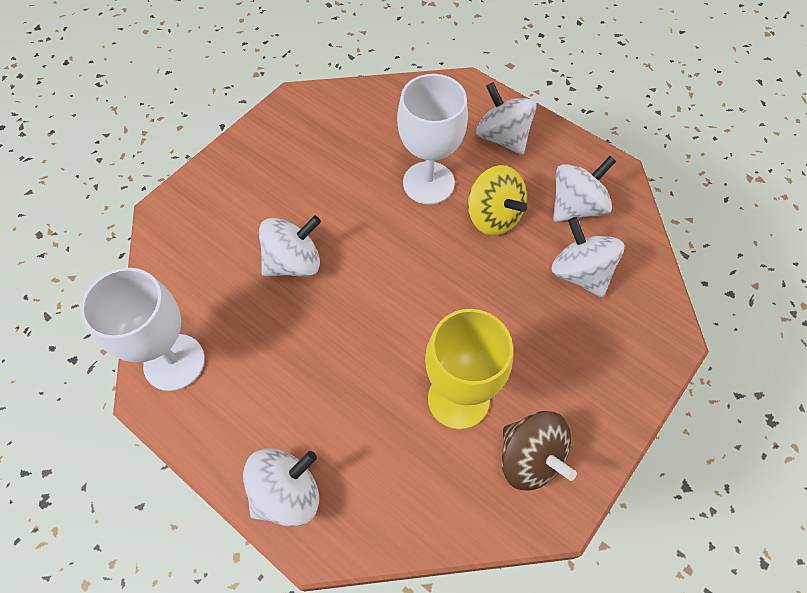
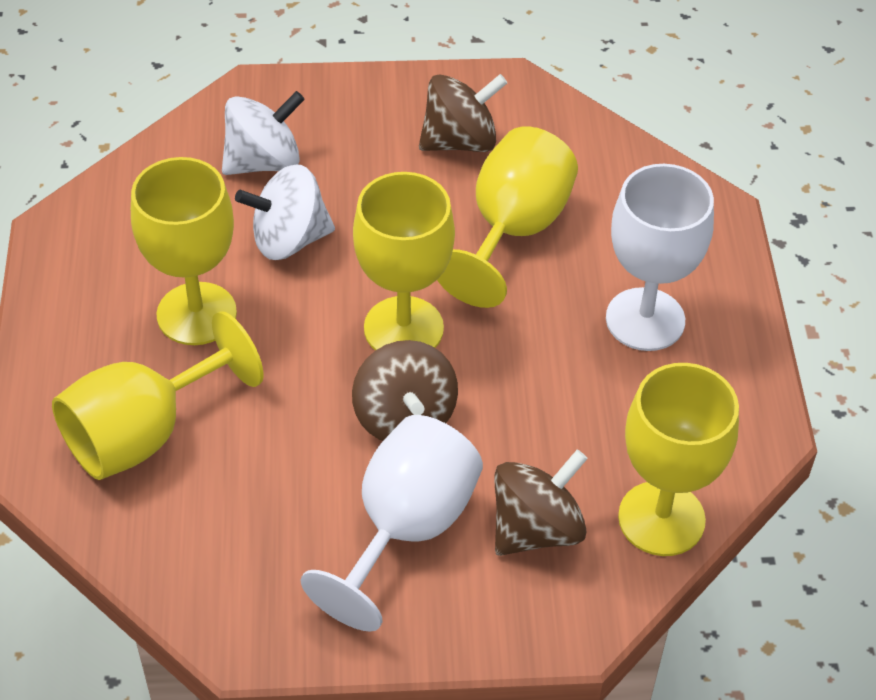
brown spinning top: [502,411,577,490] = 1 -> [352,340,458,441] [419,74,507,152] [494,450,588,556] = 3
white spinning top: [243,448,319,527] [259,215,321,277] [476,82,537,155] [552,217,624,298] [553,156,616,222] = 5 -> [222,91,305,175] [235,165,335,260] = 2
yellow goblet: [425,309,513,430] = 1 -> [52,311,264,480] [131,157,237,345] [353,172,455,350] [437,126,578,308] [618,363,739,556] = 5
yellow spinning top: [468,165,528,236] = 1 -> none = 0

